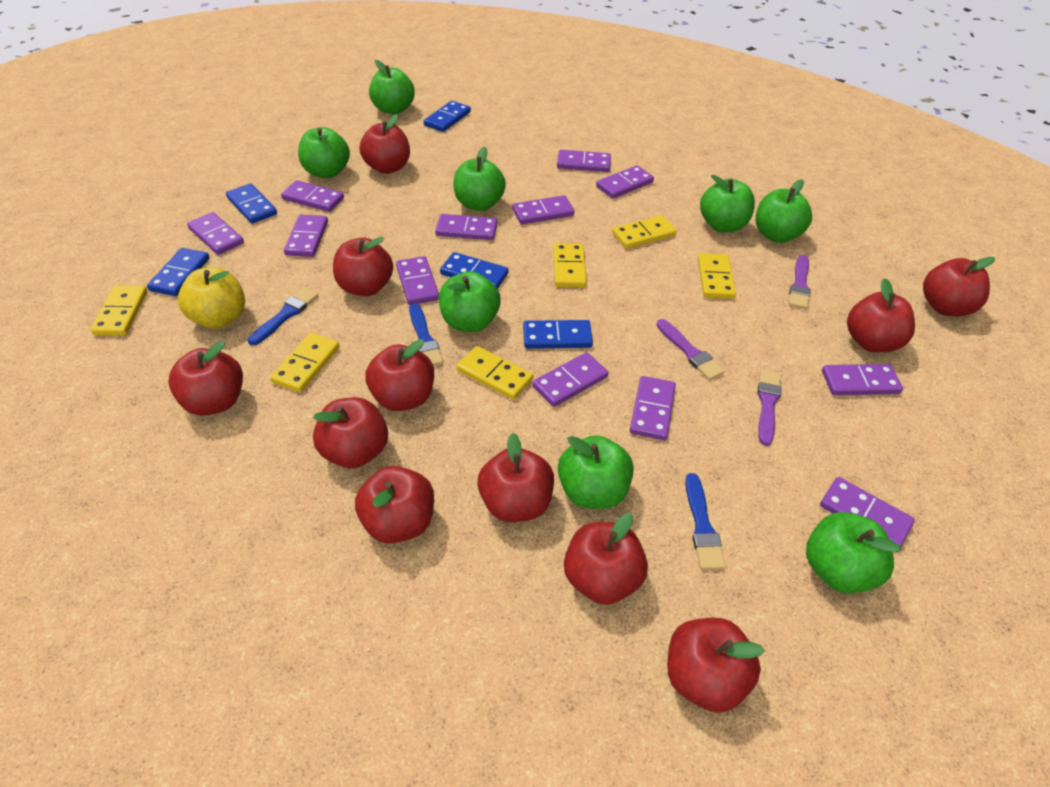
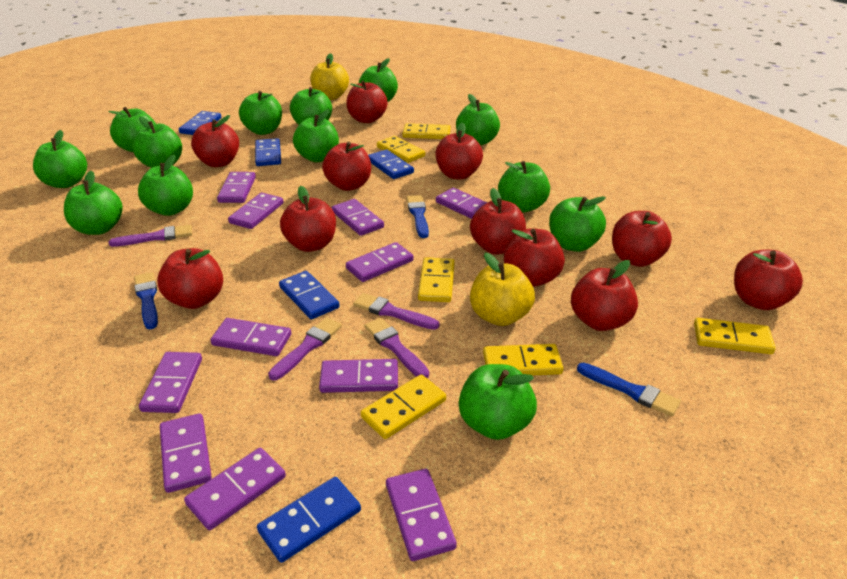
green apple: [298,127,350,178] [369,60,415,114] [439,271,501,332] [454,146,506,211] [558,435,634,509] [700,175,755,232] [756,179,812,243] [806,512,901,593] = 8 -> [33,130,87,188] [64,171,123,235] [108,107,156,152] [133,116,182,168] [138,155,193,216] [239,91,282,135] [290,87,332,125] [293,109,339,162] [359,58,398,102] [456,94,500,145] [459,364,537,440] [498,161,550,212] [549,196,606,252] = 13
purple brush: [657,319,725,380] [758,370,782,446] [789,255,811,309] = 3 -> [109,225,192,247] [268,317,342,381] [353,293,439,330] [364,318,429,378] = 4
purple domino: [187,212,244,255] [281,180,344,212] [284,215,328,257] [396,256,439,305] [435,214,497,240] [513,195,574,224] [532,352,608,407] [557,150,611,172] [596,165,654,199] [630,376,676,440] [820,477,915,547] [822,364,903,395] = 12 -> [139,352,202,413] [160,413,212,493] [184,448,286,530] [211,318,291,356] [217,172,256,203] [228,193,283,229] [319,359,398,393] [332,199,384,236] [346,242,414,282] [386,469,457,561] [436,188,487,219] = 11
yellow apple: [178,267,245,328] = 1 -> [310,53,349,100] [470,252,535,326] = 2

